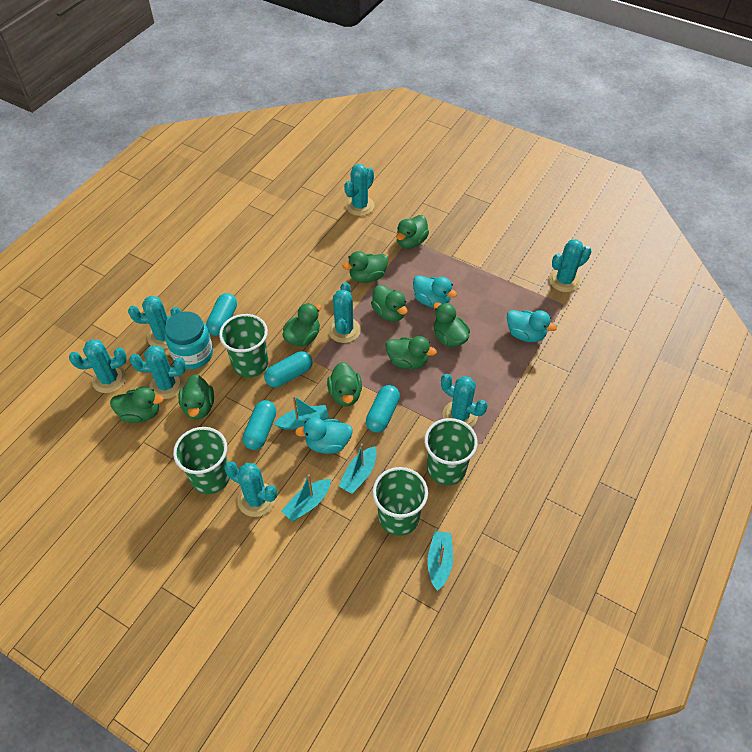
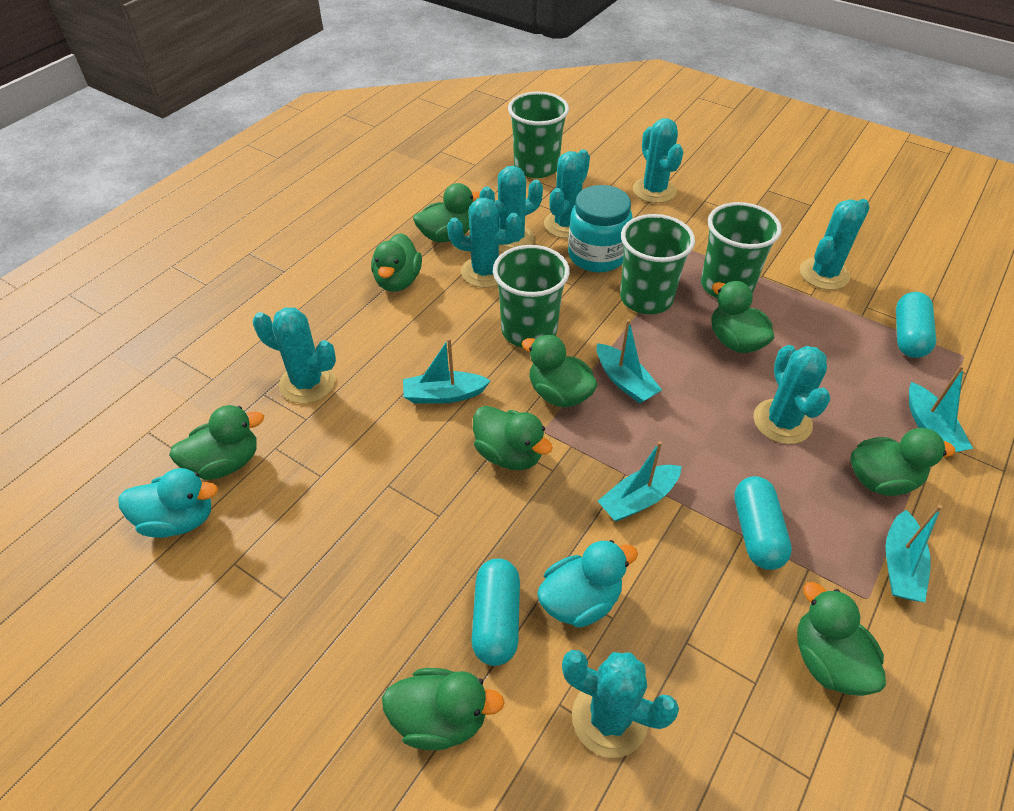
turquoise boat: [274,396,329,430] [282,474,331,522] [338,443,376,494] [427,531,453,591] = 4 -> [403,338,491,404] [597,319,662,404] [598,441,682,522] [886,505,942,602] [909,365,973,452] = 5
turquoise capsule: [206,293,237,336] [243,400,276,450] [264,351,313,387] [366,385,400,433] = 4 -> [472,559,520,666] [734,476,792,570] [896,292,936,358] = 3
turquoise duck: [295,418,353,454] [413,275,457,308] [507,310,557,342] = 3 -> [118,468,218,538] [537,540,638,628] = 2

